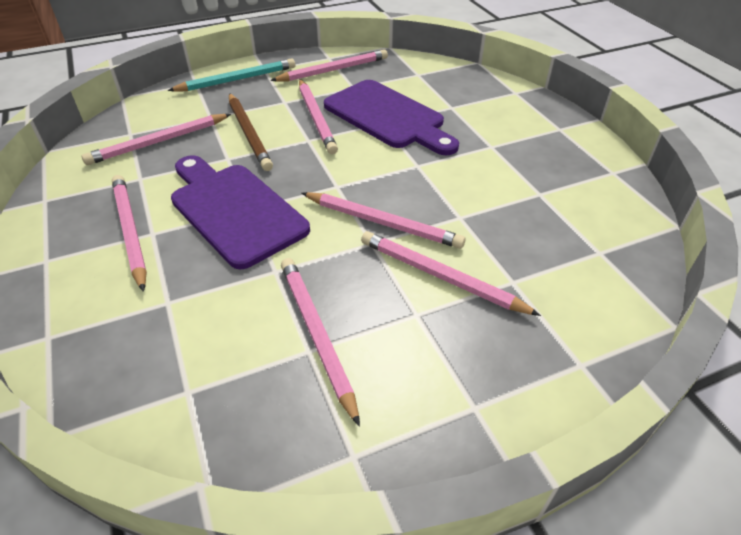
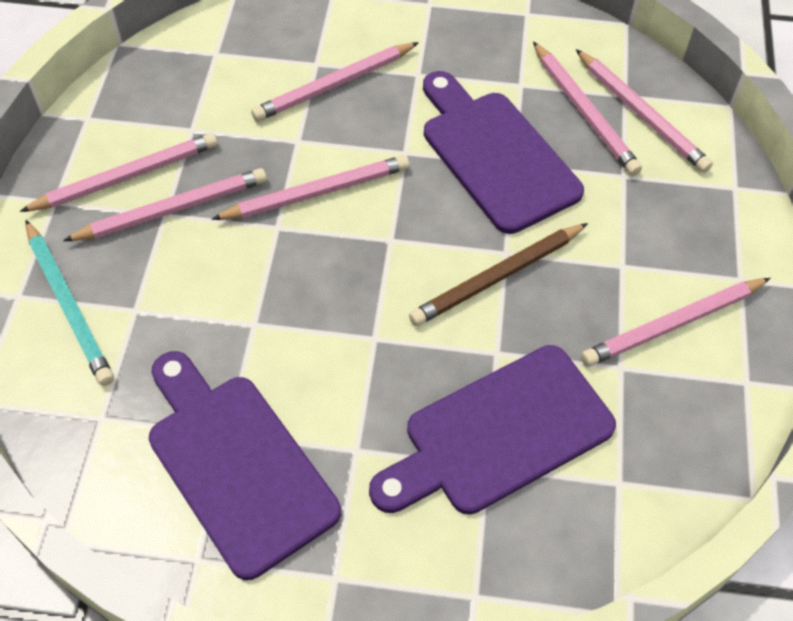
purple cutting board: [171,155,310,269] [324,80,459,155] = 2 -> [149,351,341,580] [369,345,616,515] [423,71,584,234] = 3

